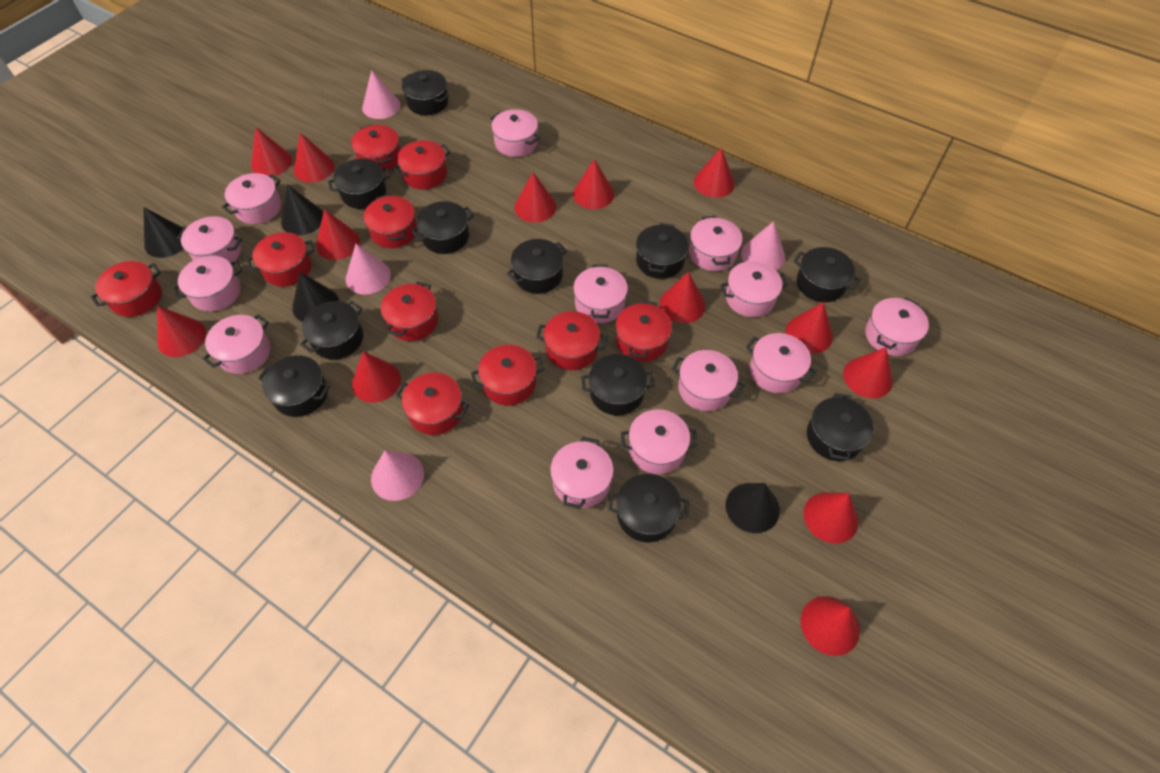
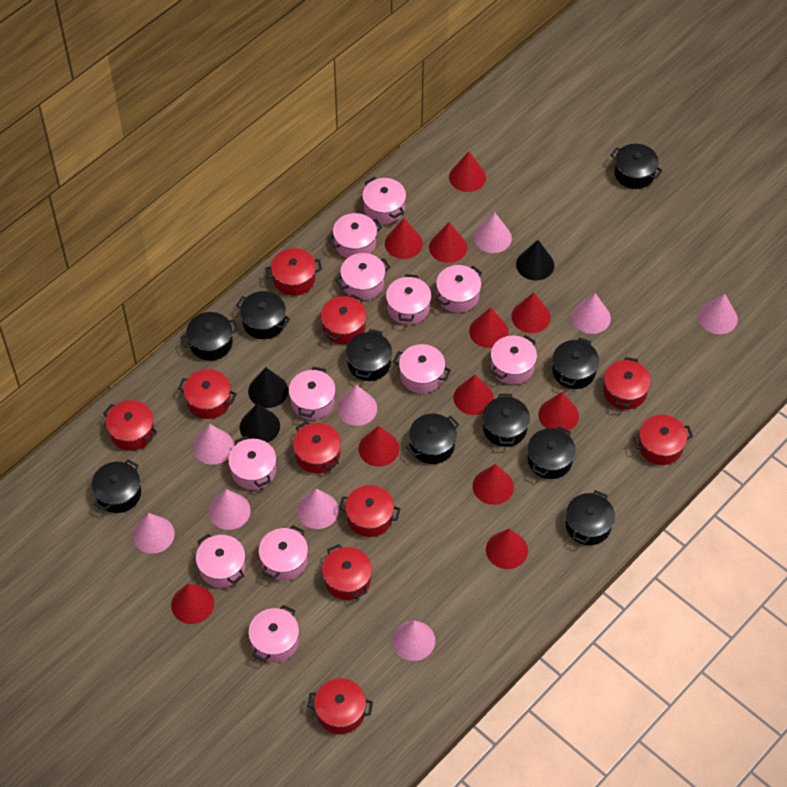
black cone: [143,207,183,258] [281,185,323,235] [292,272,339,322] [726,483,780,533] = 4 -> [240,404,280,443] [248,367,288,408] [516,240,554,281] = 3
black pot: [258,355,330,417] [300,301,363,360] [328,159,390,209] [401,70,449,115] [411,201,474,254] [507,239,567,294] [581,354,655,415] [608,474,689,542] [636,223,689,279] [794,247,860,302] [807,393,874,461] = 11 -> [91,459,141,513] [181,312,238,361] [236,291,290,339] [346,329,392,381] [406,414,460,464] [482,394,530,447] [528,426,576,479] [552,337,599,389] [566,490,615,545] [610,144,663,189] = 10
pink cone: [346,244,391,295] [362,70,400,119] [371,450,424,501] [741,221,785,270] = 4 -> [132,513,175,554] [193,424,234,465] [209,489,251,530] [297,488,339,529] [337,385,377,426] [392,621,435,661] [474,212,512,253] [572,293,611,334] [698,293,738,334] = 9
pink pot: [172,256,242,312] [177,216,242,263] [203,314,270,374] [222,173,281,224] [490,109,540,157] [550,437,614,509] [573,265,628,323] [621,409,698,474] [672,350,745,411] [689,216,742,271] [720,261,788,317] [746,333,816,393] [865,297,929,356] = 13 -> [196,534,246,588] [228,436,277,490] [248,605,299,663] [258,525,308,581] [289,367,336,420] [328,213,382,258] [335,253,390,300] [362,177,406,224] [386,274,431,325] [393,344,451,393] [435,265,482,313] [491,335,537,384] = 12
red cone: [157,306,206,357] [251,127,292,176] [294,133,335,183] [316,209,360,260] [352,351,401,403] [515,172,556,223] [573,159,614,209] [660,272,705,323] [694,147,735,198] [786,302,833,353] [801,596,860,656] [803,492,859,543] [843,347,893,398] = 13 -> [171,584,214,624] [358,426,399,467] [385,218,423,259] [429,222,467,263] [449,152,486,192] [453,374,494,415] [469,307,508,348] [473,464,514,505] [486,528,528,569] [512,292,551,333] [539,392,579,432] = 11

